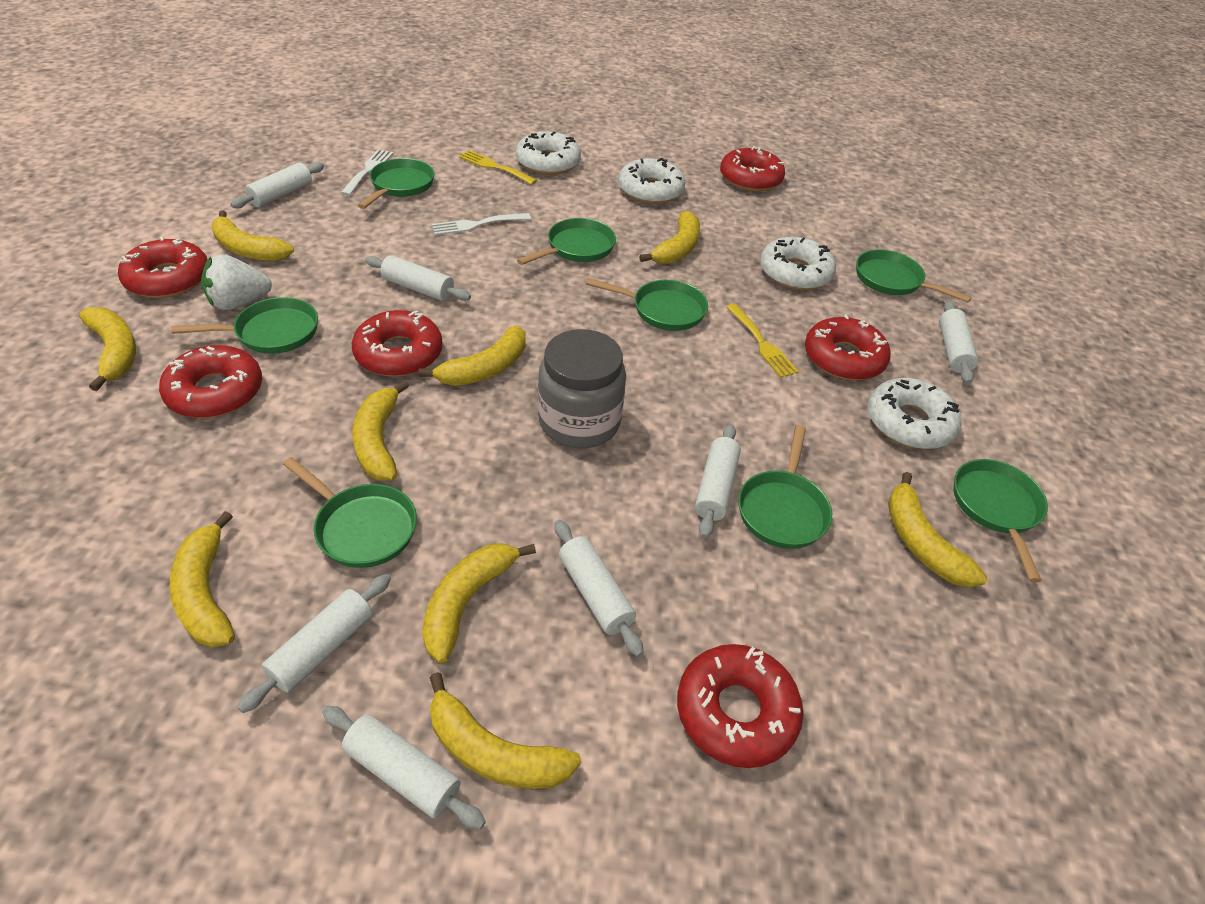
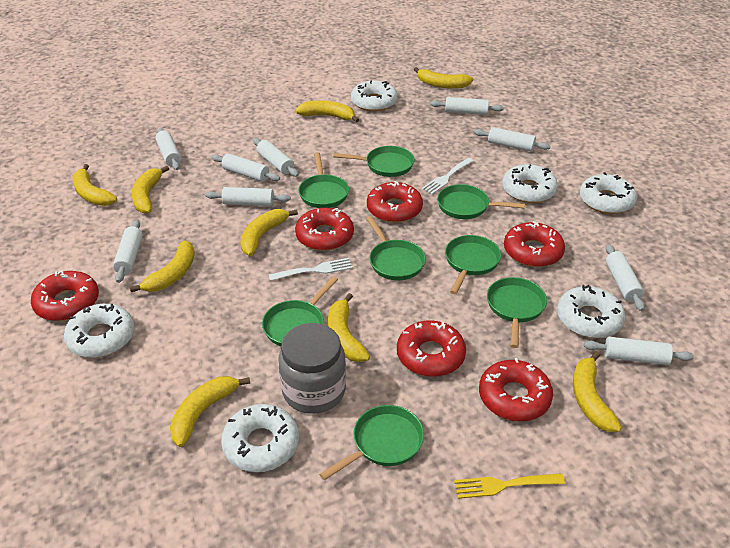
white donut: [516,131,581,175] [618,158,686,204] [760,237,836,290] [868,378,961,449] = 4 -> [64,304,135,358] [221,404,299,472] [351,81,398,112] [502,164,558,203] [557,285,625,338] [580,172,637,214] = 6
white rolling pin: [230,162,324,208] [237,574,391,713] [322,705,486,830] [365,255,471,301] [555,520,644,657] [695,424,741,538] [939,301,978,384] = 7 -> [113,220,143,283] [156,128,181,170] [206,187,290,206] [212,153,280,182] [253,138,299,177] [431,97,504,115] [474,127,550,151] [584,337,694,365] [606,244,645,311] = 9
white strawberry: [201,254,272,310] = 1 -> none = 0
yellow fork: [459,150,537,185] [726,304,799,378] = 2 -> [454,473,565,499] = 1

